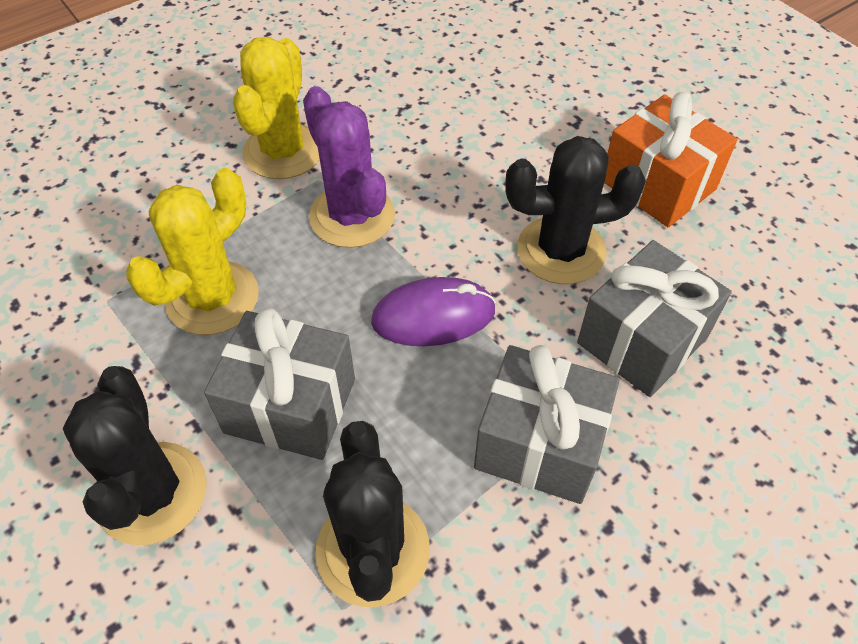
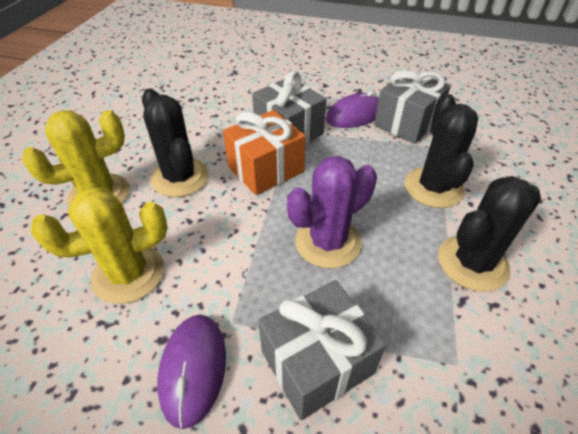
purple mouse: [371,277,496,346] = 1 -> [157,315,226,429] [326,91,379,128] = 2

